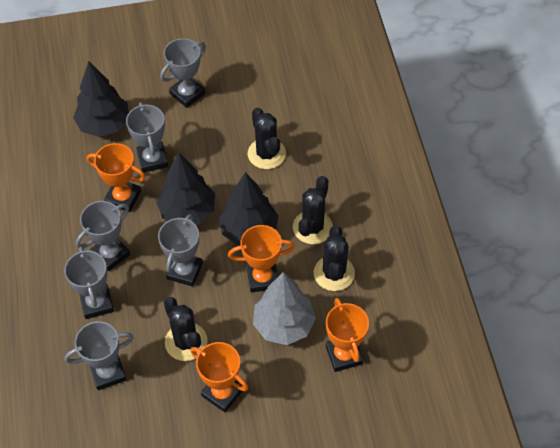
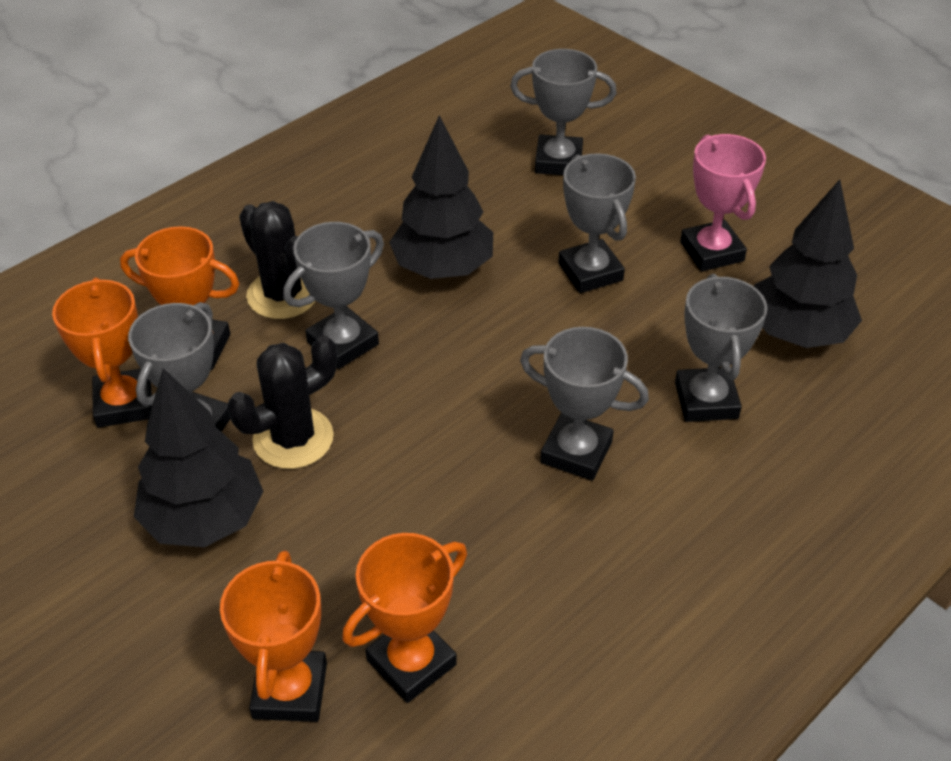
black cactus: [164,297,208,361] [248,108,286,169] [293,176,333,244] [314,225,355,291] = 4 -> [228,335,337,469] [239,201,316,319] = 2
grey tree: [253,272,316,345] = 1 -> none = 0
pink trophy: none = 0 -> [680,134,766,272] = 1

